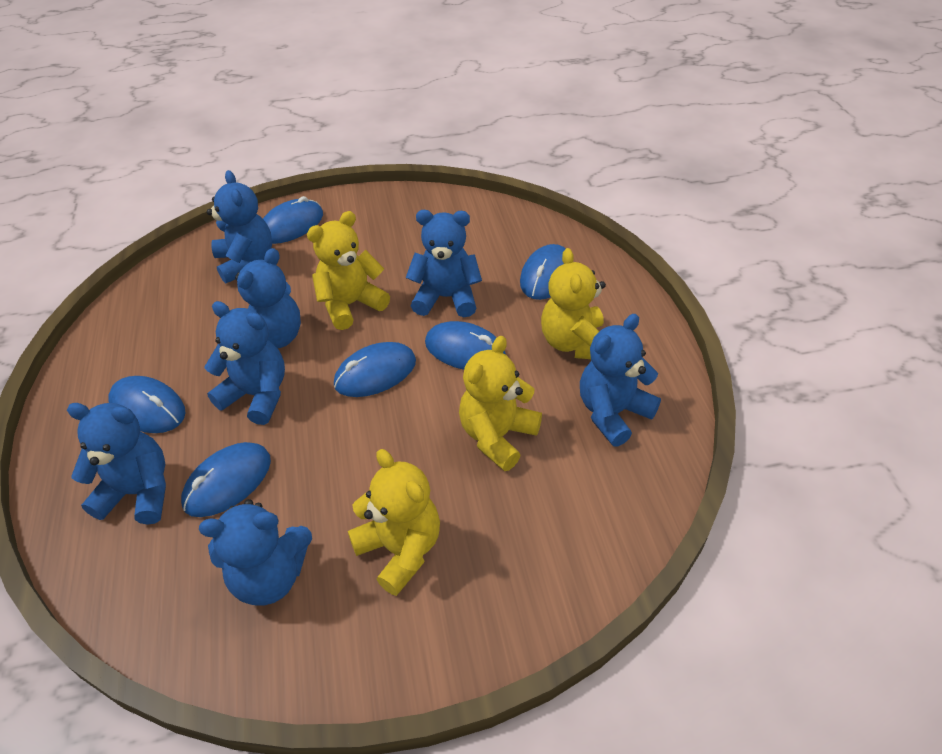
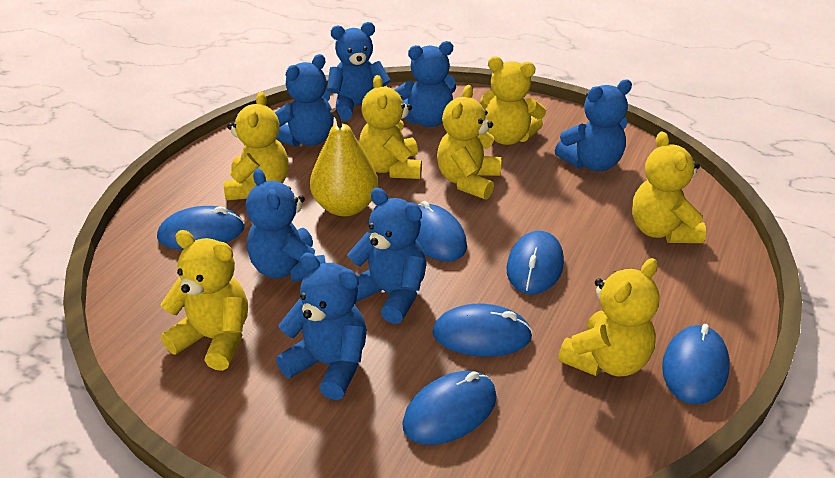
yellow pear: none = 0 -> [310,108,378,216] = 1
yellow teddy bear: [307,211,390,330] [348,449,440,596] [459,336,542,471] [541,248,606,359] = 4 -> [160,230,248,371] [223,92,288,201] [359,75,422,179] [437,85,501,200] [480,56,546,145] [558,258,659,376] [632,132,706,243] = 7

